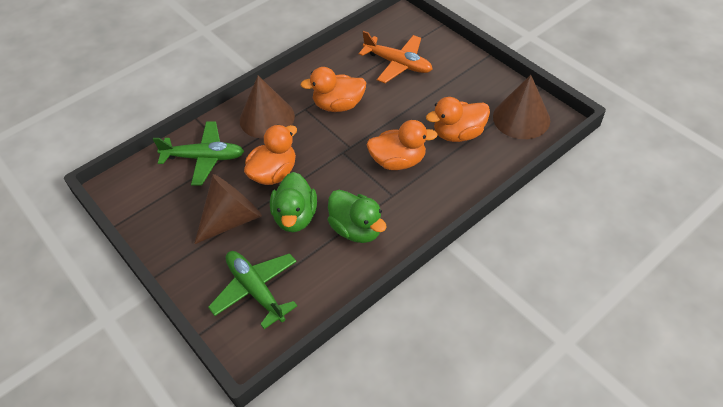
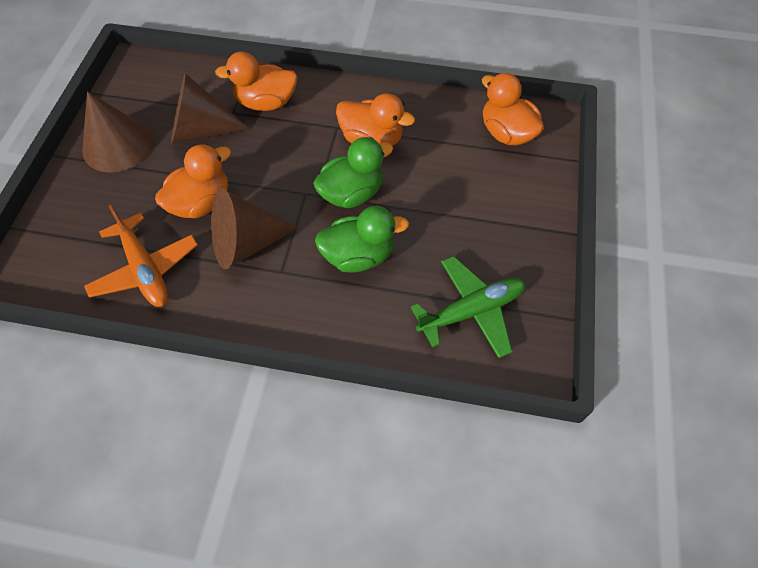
green plane: [153,122,244,185] [208,251,297,329] = 2 -> [411,256,525,358] = 1

